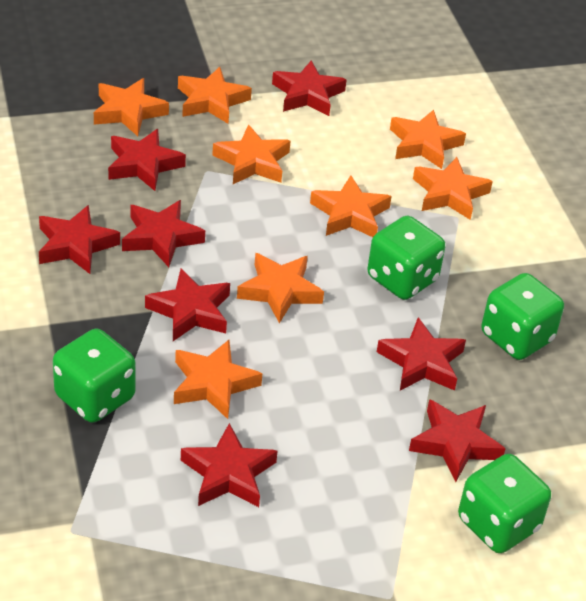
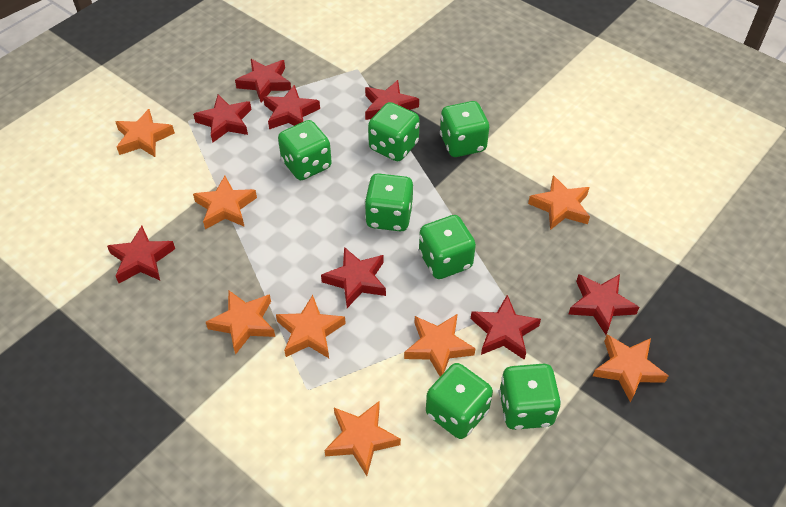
green dice: [53,328,135,423] [367,216,445,300] [458,454,551,553] [481,273,564,360] = 4 -> [278,120,332,180] [364,173,413,231] [368,102,420,161] [419,215,476,279] [426,363,493,439] [440,101,489,157] [499,364,561,430] = 7

